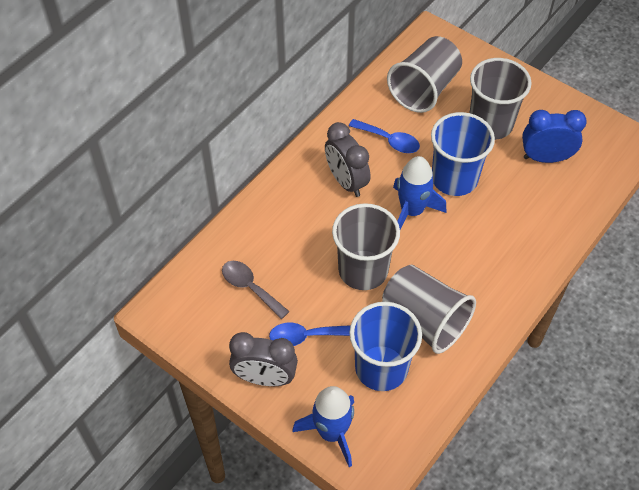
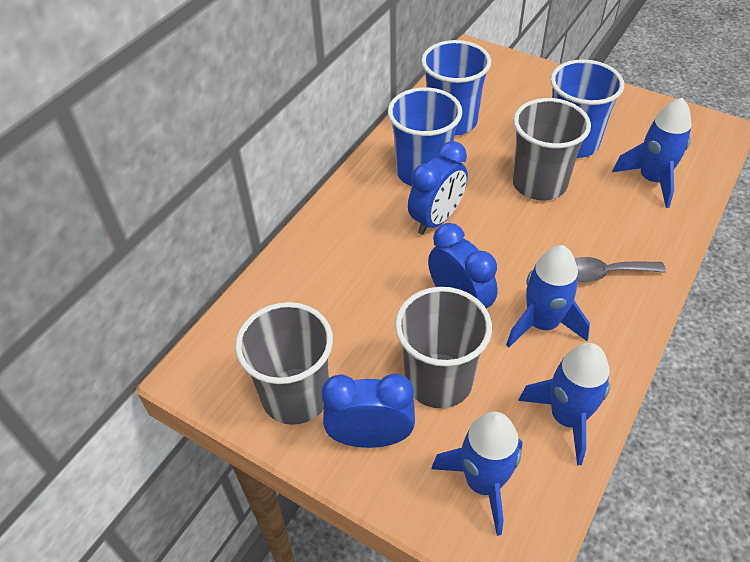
blue clock: [522,110,587,163] = 1 -> [321,373,415,448] [408,141,468,235] [428,223,498,309] = 3
blue cup: [349,302,422,391] [431,112,495,196] = 2 -> [388,87,462,186] [421,40,491,135] [550,59,624,158] = 3
blue rocket: [292,386,354,467] [393,156,447,229] = 2 -> [431,412,522,536] [506,245,590,348] [518,343,610,465] [612,98,691,208] = 4
blue spoon: [269,323,350,346] [349,119,420,153] = 2 -> none = 0
grey clock: [229,332,298,386] [325,122,371,197] = 2 -> none = 0
grey cup: [332,203,400,290] [382,265,476,354] [387,36,462,113] [470,58,532,140] = 4 -> [235,302,333,425] [395,287,492,408] [512,98,591,200] = 3

